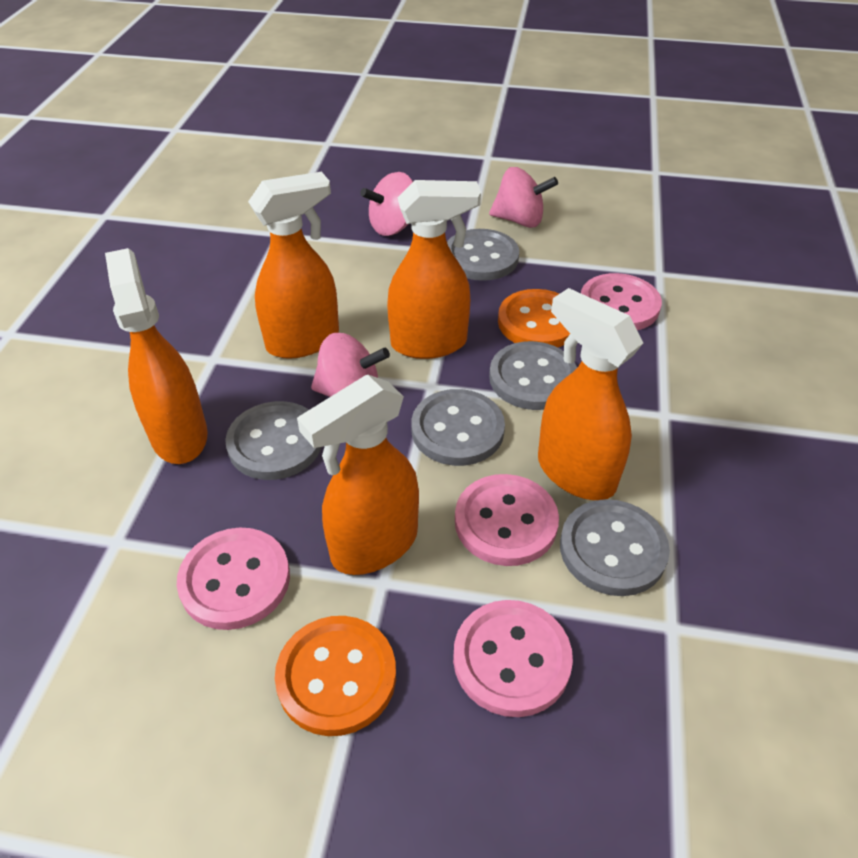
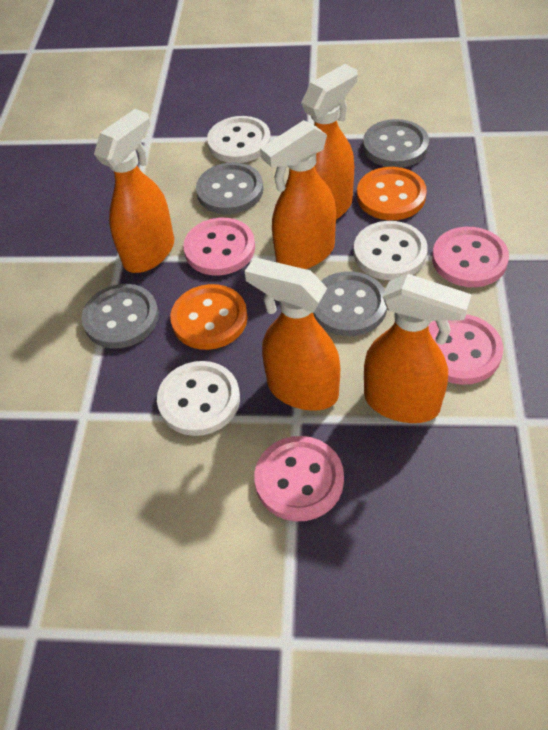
grey button: [225,401,322,480] [411,389,505,466] [447,229,519,281] [489,341,577,410] [560,499,670,596] = 5 -> [81,284,159,349] [196,162,263,214] [313,271,387,336] [363,119,429,168] = 4
pink spinning top: [311,333,390,397] [360,172,413,236] [489,167,558,228] = 3 -> none = 0
white button: none = 0 -> [157,361,240,436] [207,116,271,163] [354,221,428,280] = 3

